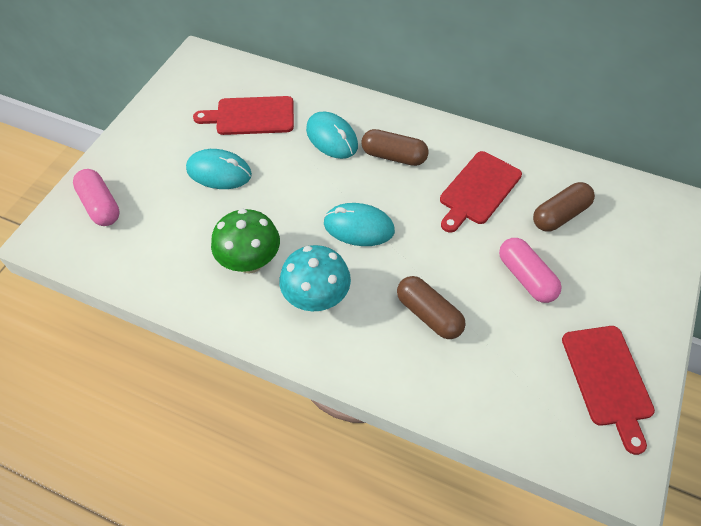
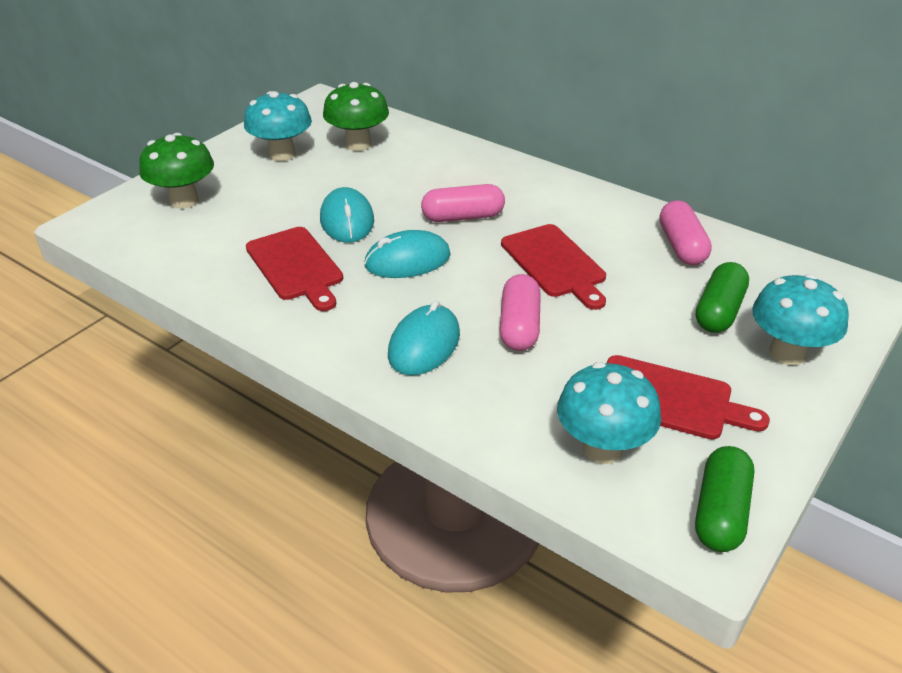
brown capsule: [361,129,429,166] [397,276,465,339] [533,182,595,232] = 3 -> none = 0
green capsule: none = 0 -> [695,446,755,552] [696,262,749,333] = 2
green mushroom: [211,209,280,274] = 1 -> [139,133,214,209] [323,82,389,151] = 2
pink capsule: [73,169,120,226] [499,238,562,303] = 2 -> [421,184,505,222] [500,274,541,351] [659,200,712,265] = 3
turquoise mushroom: [279,245,351,311] = 1 -> [244,91,312,161] [557,362,661,464] [752,274,849,365] = 3

